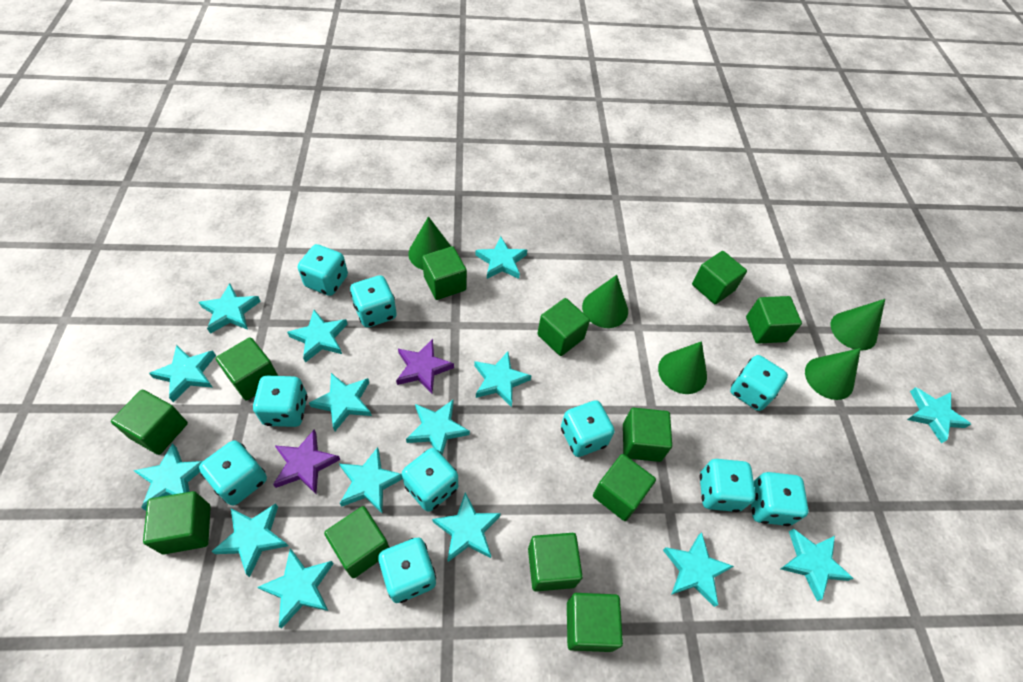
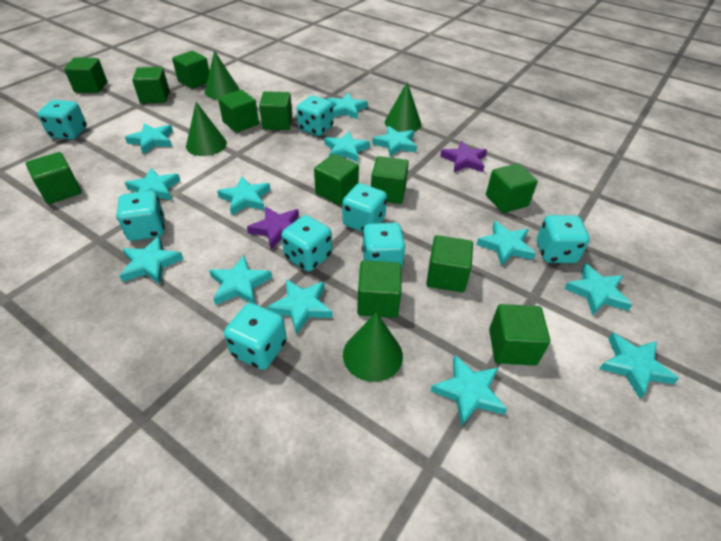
green cone: [408,216,451,270] [582,275,628,328] [658,341,707,394] [805,348,861,400] [831,299,885,350] = 5 -> [186,102,227,156] [205,51,240,99] [343,312,403,382] [385,82,421,132] = 4
turquoise dice: [199,440,267,505] [253,376,308,427] [298,244,348,296] [350,275,397,328] [378,538,436,603] [402,448,458,512] [561,400,615,457] [699,459,756,512] [730,355,788,411] [751,472,809,526] = 10 -> [38,100,87,140] [116,191,165,241] [224,303,287,370] [281,215,332,271] [297,96,333,136] [342,183,387,232] [362,223,405,269] [537,215,590,263] = 8
turquoise star: [133,443,203,511] [149,345,216,402] [199,283,261,334] [211,504,288,577] [257,549,334,628] [287,310,348,363] [309,373,372,431] [339,447,403,513] [406,400,470,455] [432,493,501,562] [474,352,532,407] [476,236,527,279] [663,532,734,607] [781,529,854,601] [907,387,971,443] = 15 -> [119,236,183,285] [125,123,173,154] [125,168,180,200] [209,255,272,305] [217,177,271,215] [267,279,333,335] [324,131,370,162] [327,93,368,119] [372,126,417,157] [431,355,507,427] [476,221,536,266] [564,263,633,316] [599,332,679,399] = 13

